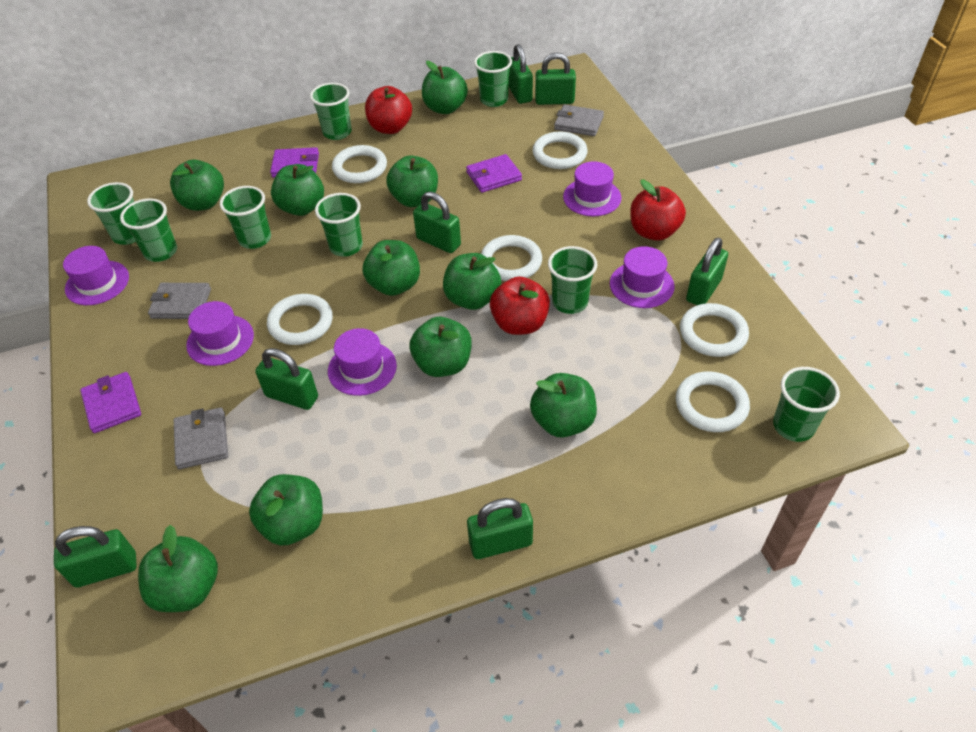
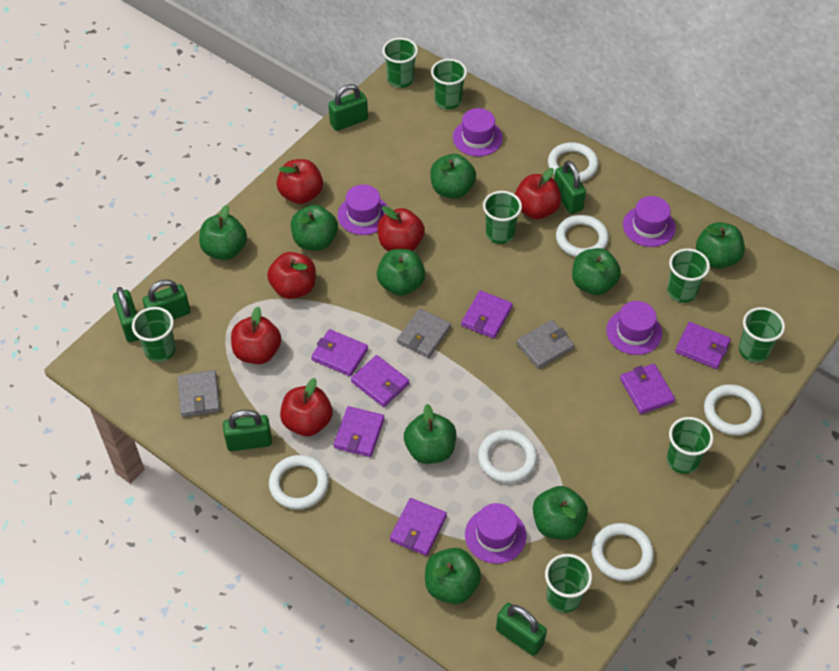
green apple: [138,525,218,612] [170,159,224,211] [249,474,323,546] [271,164,324,216] [363,240,420,296] [386,155,438,207] [410,317,472,377] [422,61,468,114] [443,253,501,310] [530,373,597,438] = 10 -> [199,205,247,260] [291,205,338,251] [377,249,425,296] [404,404,456,464] [425,548,481,604] [430,154,476,199] [533,486,588,540] [572,248,621,295] [696,222,745,269] = 9
green padlock: [54,526,137,588] [255,348,318,410] [413,192,461,253] [467,498,533,559] [509,44,533,104] [535,52,576,105] [686,238,728,305] = 7 -> [113,287,139,342] [143,279,190,320] [223,410,272,451] [328,84,368,131] [496,603,547,656] [554,160,586,214] = 6
purple wallet: [80,372,141,433] [270,147,319,178] [466,154,522,193] = 3 -> [311,329,368,377] [334,406,384,457] [351,355,409,407] [390,498,447,556] [461,290,513,339] [620,364,675,414] [675,322,731,369] = 7
red apple: [365,86,412,134] [490,276,550,335] [630,180,686,241] = 3 -> [231,307,281,364] [267,252,316,299] [277,159,323,204] [280,378,332,436] [377,206,425,251] [515,168,561,219] = 6

